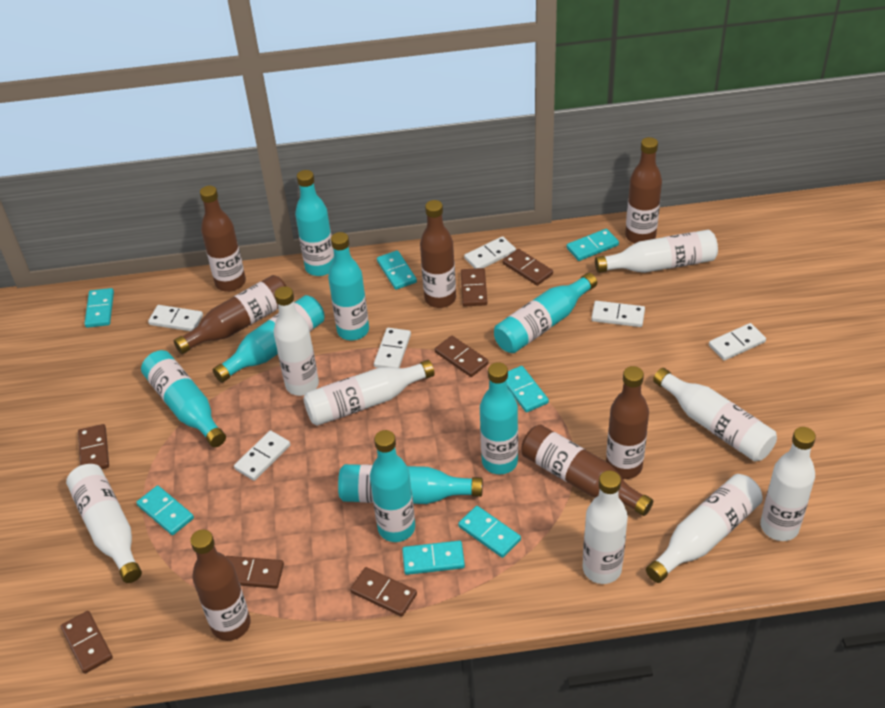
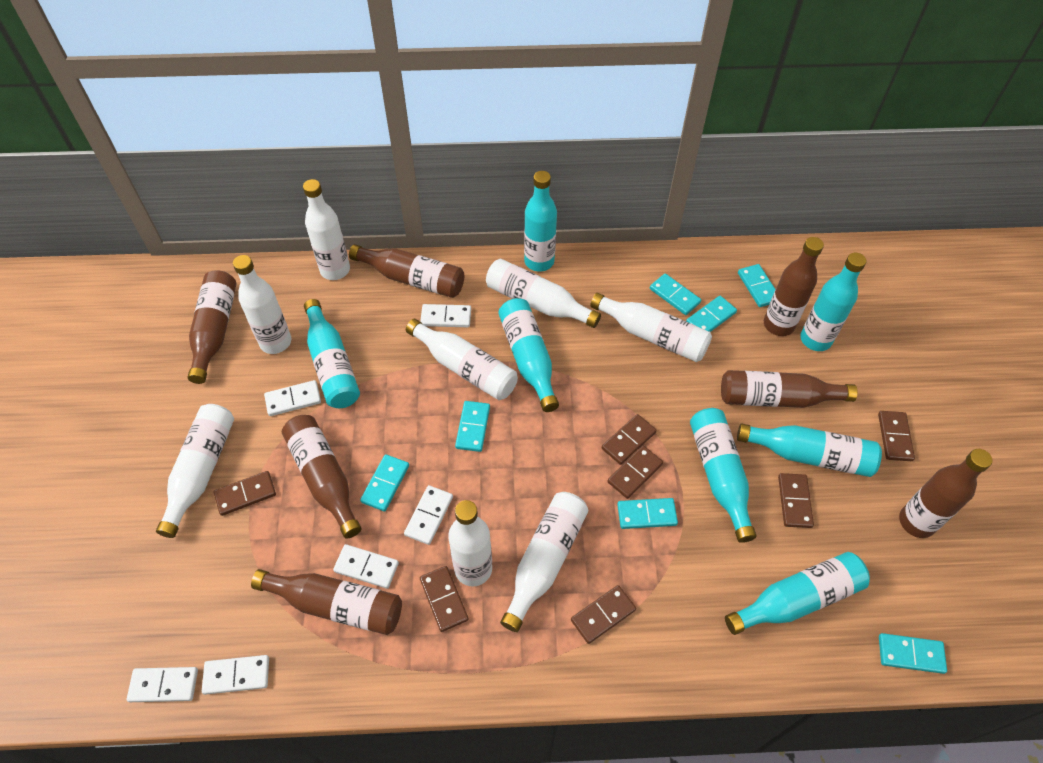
turquoise bottle: [141,350,226,447] [213,295,325,383] [295,170,334,276] [328,232,369,340] [338,464,483,504] [370,430,415,542] [480,362,518,474] [494,273,597,353] = 8 -> [304,299,360,408] [498,298,559,412] [524,171,557,272] [690,408,756,543] [725,552,870,635] [737,423,882,477] [800,253,866,351] = 7

